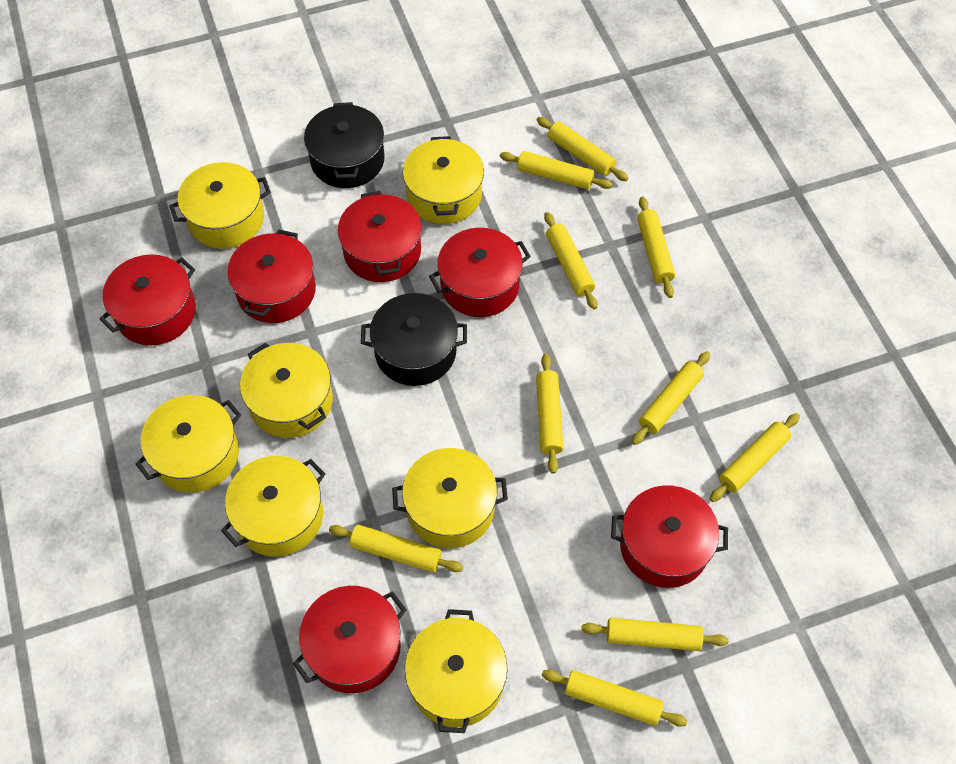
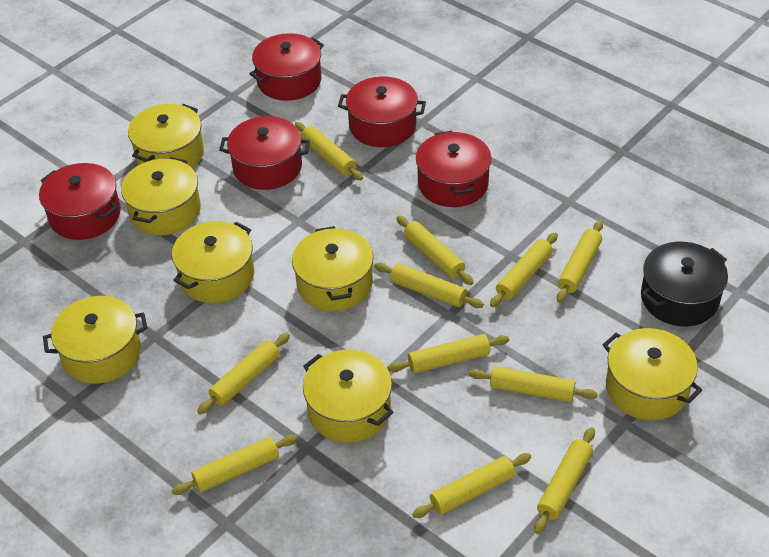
black pot: [304,102,385,188] [361,293,467,386] = 2 -> [641,242,728,326] = 1
red pot: [99,254,196,345] [227,229,316,323] [293,586,407,693] [338,191,422,282] [429,228,531,317] [611,485,728,588] = 6 -> [39,163,121,240] [219,116,310,190] [249,33,324,101] [338,76,426,147] [416,131,492,207] = 5
yellow rolling pin: [329,525,463,573] [500,151,613,190] [536,354,563,474] [537,117,628,181] [542,669,687,727] [544,212,598,309] [581,618,729,651] [632,351,710,445] [637,197,675,298] [710,413,800,502] = 10 -> [172,435,298,495] [197,333,290,414] [295,122,363,180] [374,263,484,308] [388,334,509,373] [397,216,474,285] [412,453,531,518] [469,366,598,402] [490,233,558,308] [534,427,595,534] [557,221,603,303] = 11

